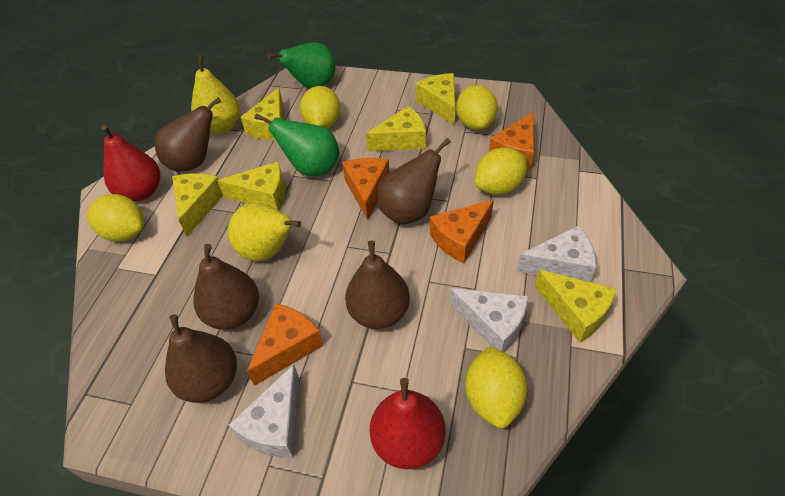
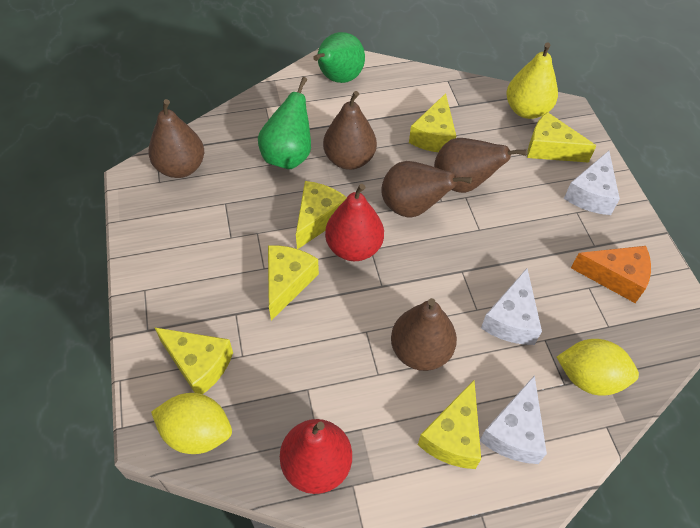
orange cheese: [247,303,324,386] [342,158,390,220] [430,200,494,263] [489,112,534,170] = 4 -> [571,246,651,303] = 1
yellow lemon: [87,194,144,242] [300,86,340,128] [456,85,498,130] [465,346,527,428] [475,147,527,195] = 5 -> [151,393,232,454] [557,339,639,396] = 2
yellow pear: [191,55,240,134] [228,203,301,261] = 2 -> [506,43,558,119] = 1

